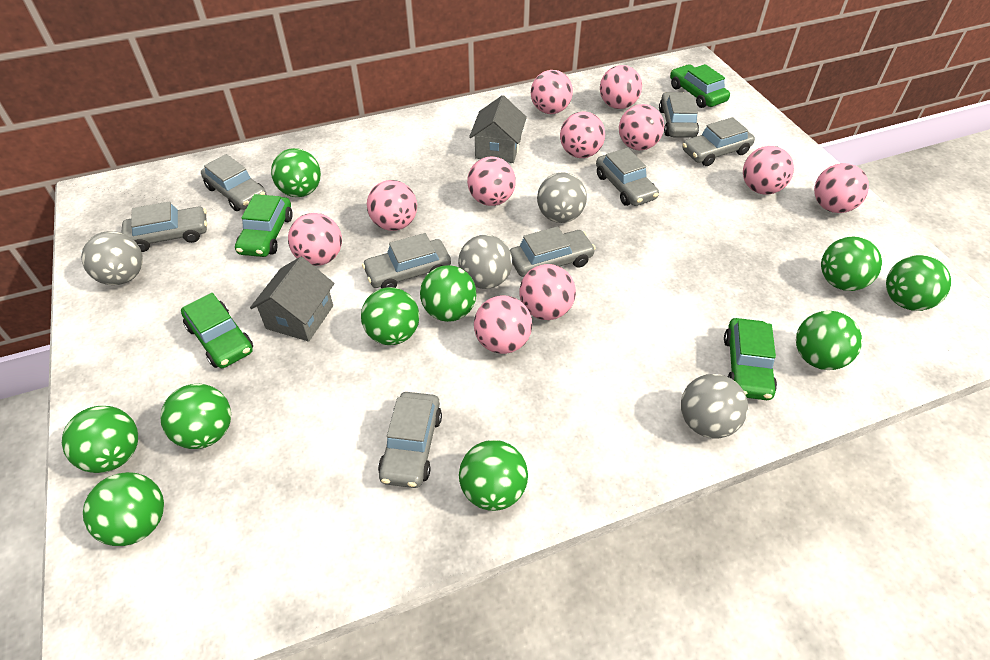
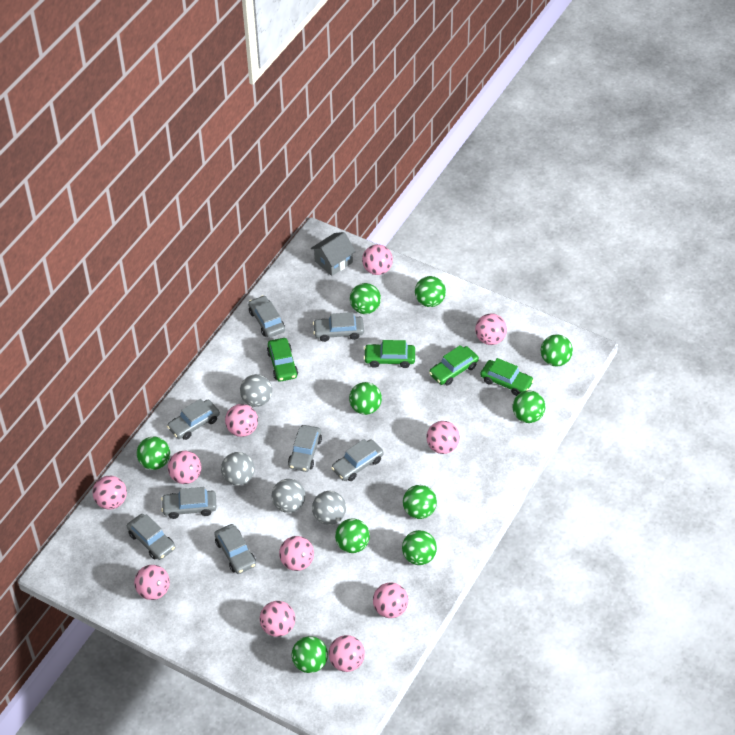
grey house: [250,257,335,342] [469,95,527,163] = 2 -> [311,232,356,276] = 1

